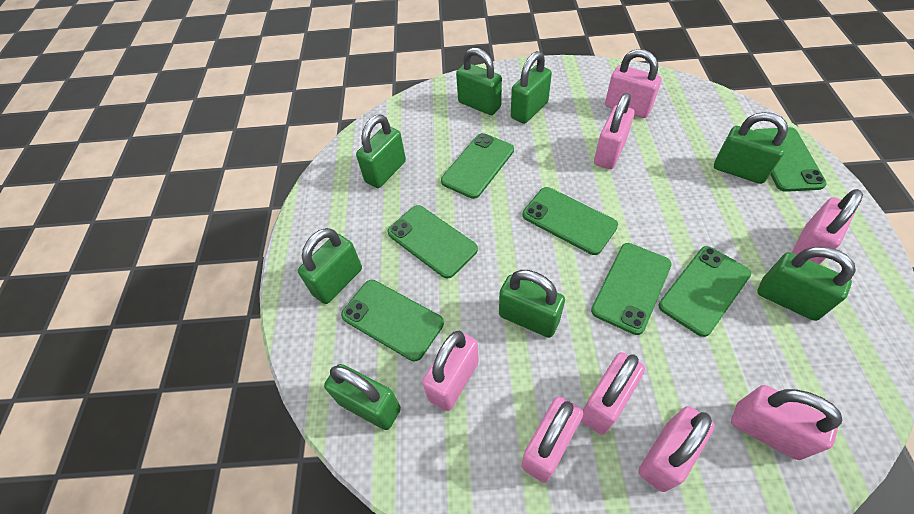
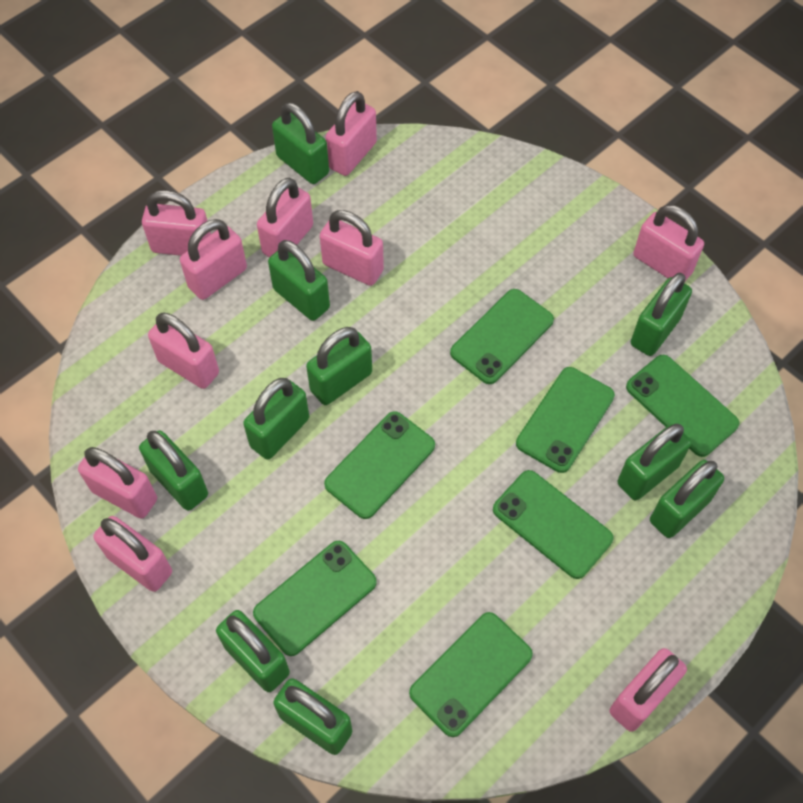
green padlock: [298,228,362,304] [324,364,401,430] [356,115,406,188] [456,47,502,115] [499,270,565,338] [511,51,552,124] [714,112,788,184] [757,247,856,321] = 8 -> [139,431,208,511] [216,610,290,692] [243,378,309,460] [268,240,330,321] [272,103,329,184] [273,678,352,755] [306,327,372,405] [617,424,691,500] [631,273,692,356] [650,460,724,538] = 10
pink padlock: [422,330,479,411] [521,396,583,483] [581,352,645,435] [594,93,635,169] [605,49,661,118] [638,406,715,492] [731,385,842,460] [791,189,863,265] = 8 -> [78,447,157,519] [93,516,172,592] [142,190,211,256] [148,312,219,389] [180,219,247,300] [257,178,313,257] [320,210,384,286] [325,91,377,176] [609,648,687,732] [633,205,704,281] = 10

